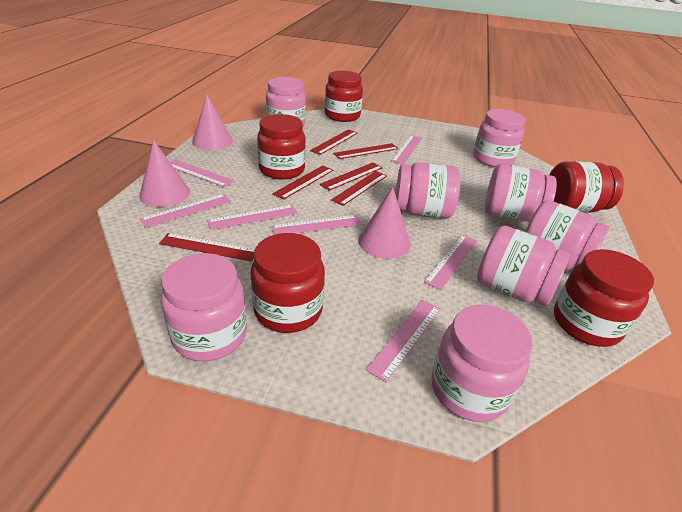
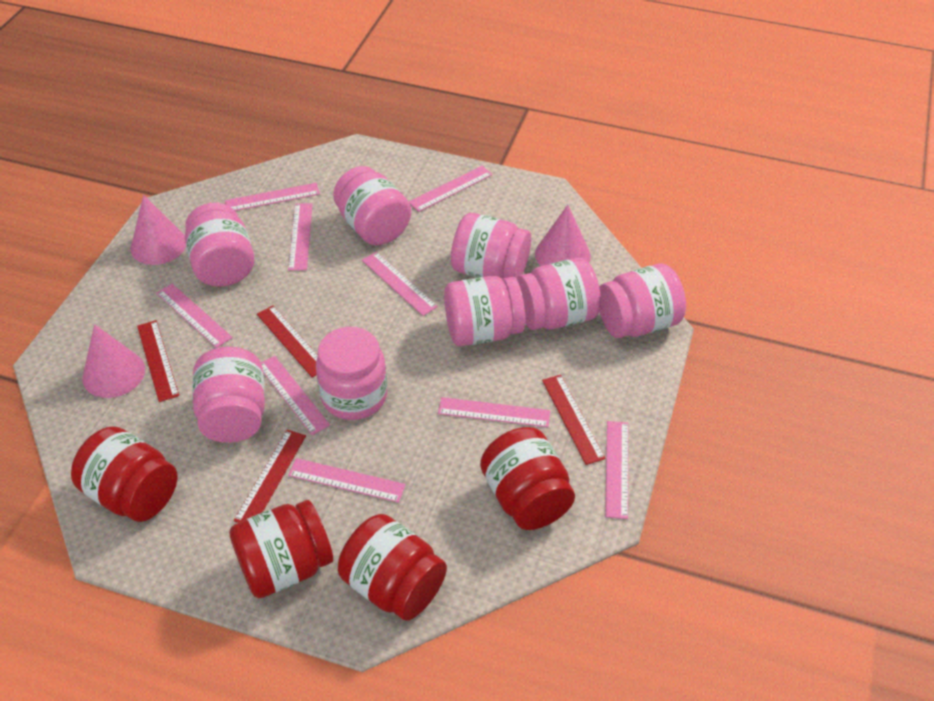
pink ruler: [140,194,231,228] [170,159,234,187] [207,205,298,230] [272,215,362,235] [366,300,441,382] [392,135,422,164] [424,235,477,290] = 7 -> [157,284,232,348] [225,183,320,211] [261,356,330,435] [288,203,313,271] [288,458,406,503] [362,252,438,316] [409,166,492,212] [438,397,550,427] [605,421,628,519] = 9
red jar: [250,233,325,333] [257,114,306,180] [325,71,363,122] [550,161,624,212] [554,249,654,347] = 5 -> [71,426,177,522] [229,500,333,598] [338,514,447,621] [480,427,575,530] = 4
red ruler: [159,233,255,261] [272,165,333,200] [310,129,358,155] [320,162,383,191] [331,171,387,206] [333,143,399,159] = 6 -> [137,320,179,402] [234,430,306,523] [257,305,318,377] [542,375,605,465] = 4

